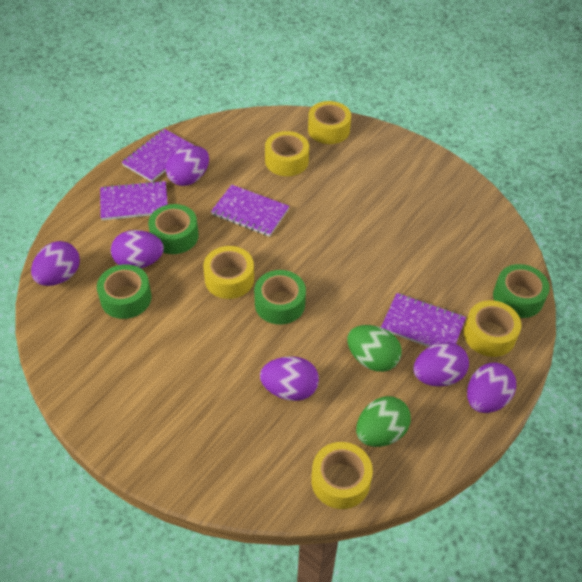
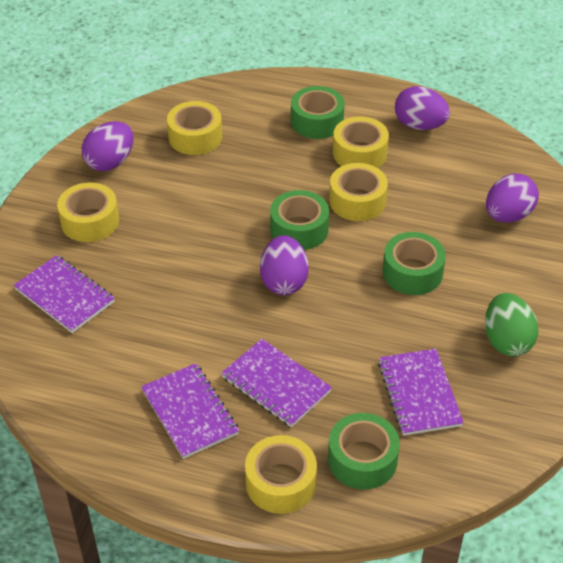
green egg: [347,325,402,372] [356,396,411,447] = 2 -> [485,293,538,356] = 1
purple egg: [31,241,80,286] [111,230,164,268] [165,146,209,186] [260,356,319,401] [414,342,469,387] [467,362,516,413] = 6 -> [82,121,133,171] [260,235,309,295] [395,86,450,130] [486,173,539,223] = 4

